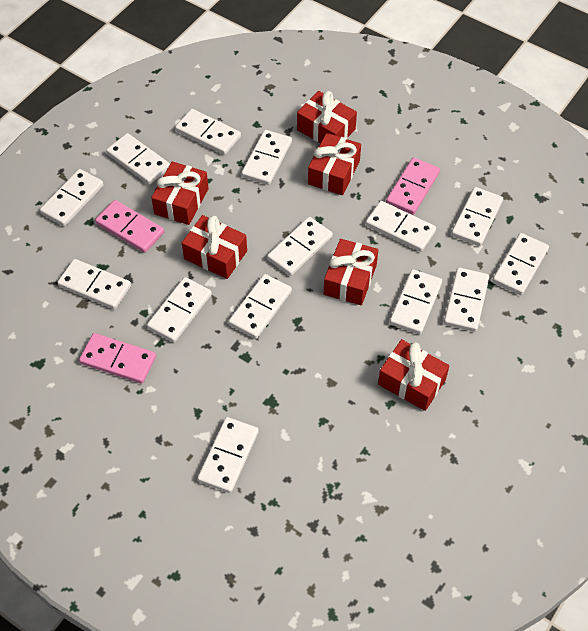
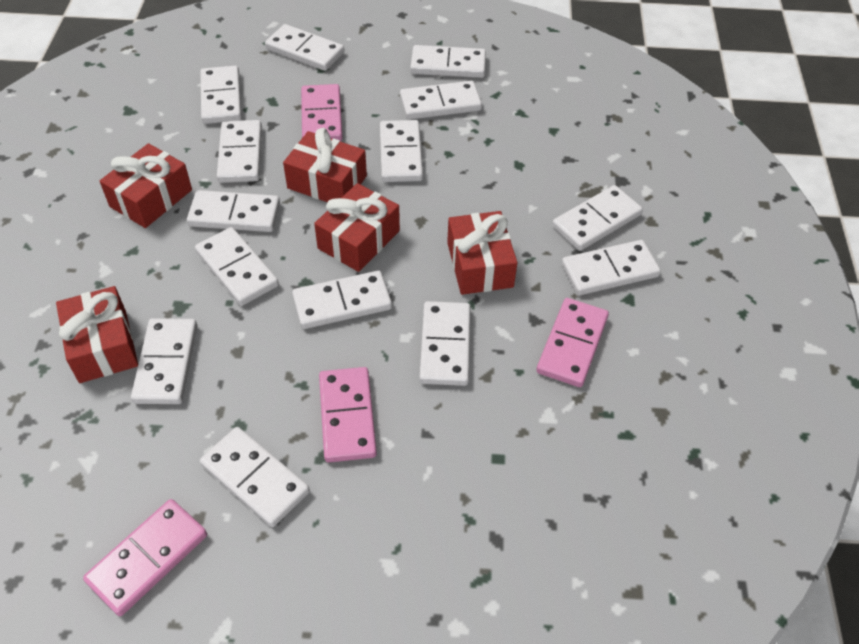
pink domino: [79,333,156,384] [95,200,164,253] [386,157,440,215] = 3 -> [83,499,207,616] [301,84,343,141] [319,367,377,463] [536,298,609,387] = 4
red gift: [151,161,209,225] [182,215,247,279] [297,91,357,143] [308,133,361,195] [324,239,378,305] [378,339,449,411] = 6 -> [56,286,138,383] [100,143,192,228] [283,128,367,202] [314,183,400,272] [447,211,517,295] = 5

